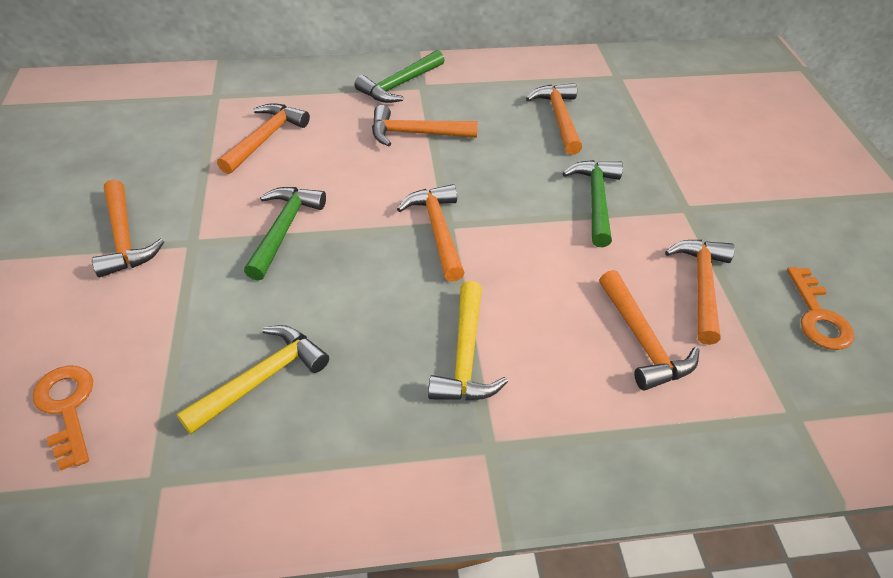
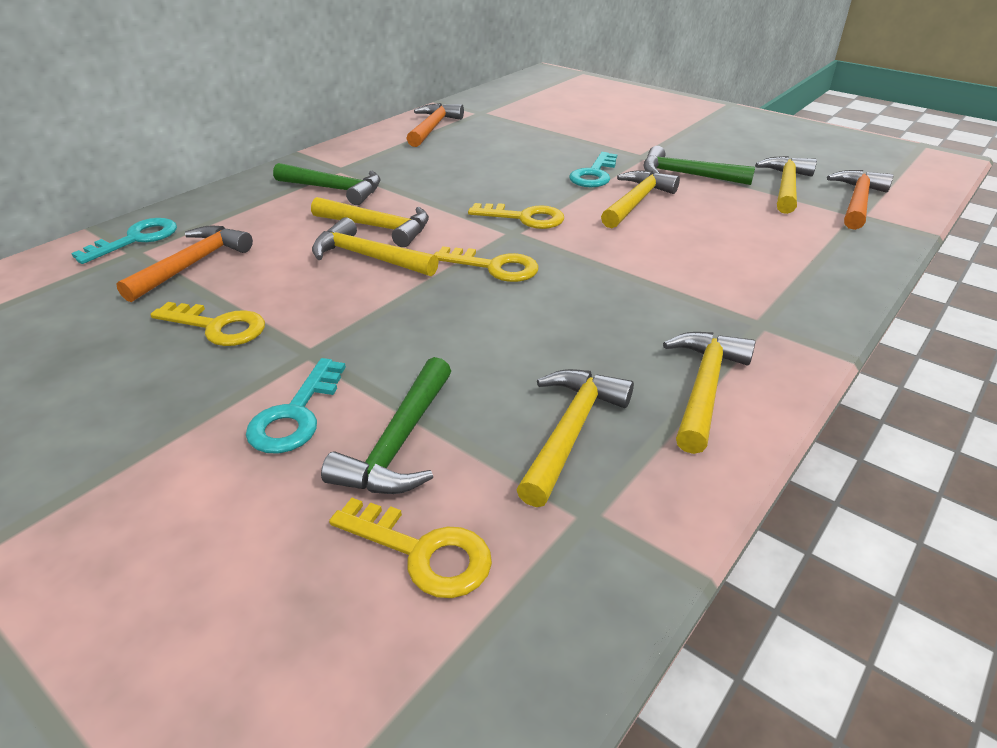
orange hammer: [92,179,165,277] [217,103,310,174] [372,105,478,147] [397,184,465,282] [526,83,582,155] [599,270,699,391] [665,240,734,345] = 7 -> [116,226,253,302] [406,103,464,147] [827,170,894,230] = 3
orange key: [33,366,93,471] [787,267,854,350] = 2 -> none = 0
turquoise key: none = 0 -> [71,218,177,264] [246,358,346,454] [569,152,617,187] = 3
yellow hammer: [177,325,329,434] [428,281,508,400] = 2 -> [311,197,429,247] [312,217,439,277] [517,369,634,507] [601,170,680,228] [663,332,755,454] [755,156,817,214] = 6
yellow key: none = 0 -> [150,302,265,346] [329,498,492,598] [434,246,539,282] [468,203,564,229] = 4

